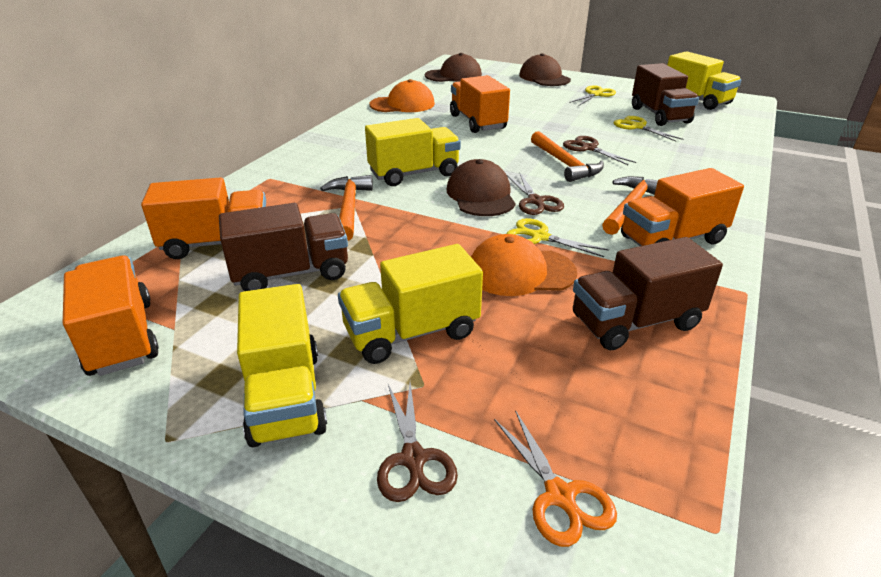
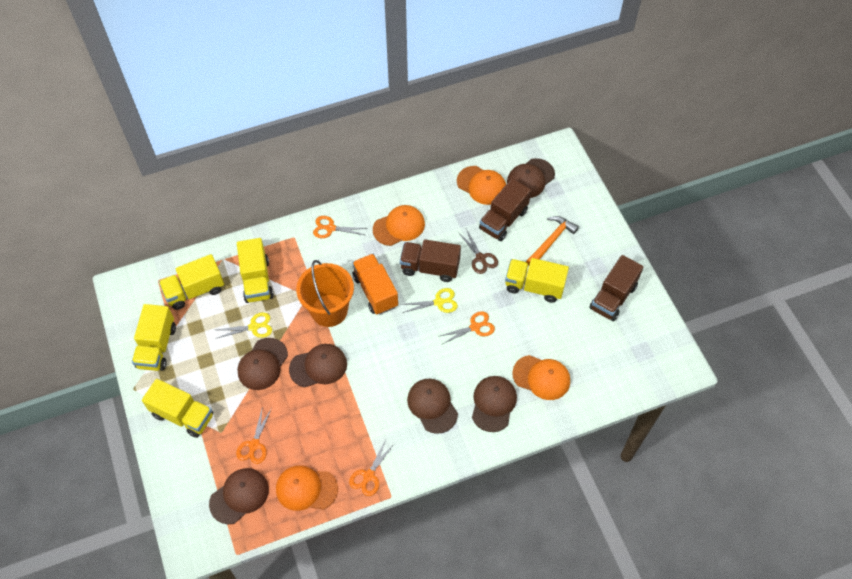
brown cap: [425,53,482,82] [446,159,516,216] [519,53,571,86] = 3 -> [209,468,269,524] [237,338,288,390] [289,344,347,387] [407,379,458,434] [472,376,517,432] [507,158,555,198] = 6
brown scissors: [377,382,458,502] [507,173,564,215] [563,136,636,165] = 3 -> [458,229,498,274] = 1
orange bucket: none = 0 -> [296,260,354,327] = 1
orange cap: [370,79,435,112] [471,234,577,296] = 2 -> [276,465,338,511] [373,205,425,246] [457,166,506,205] [512,355,570,400] = 4
orange hammer: [320,175,373,241] [531,131,604,182] [602,176,658,235] = 3 -> [526,216,579,266] = 1
orange scissors: [494,410,617,547] = 1 -> [236,406,272,464] [313,216,367,238] [349,440,394,496] [440,311,495,344] = 4
orange truck: [63,256,159,376] [141,177,266,259] [450,75,510,133] [621,168,744,246] = 4 -> [352,254,398,315] = 1
yellow scissors: [506,218,609,257] [569,85,616,106] [613,116,683,141] = 3 -> [216,312,272,338] [401,288,458,313] = 2
yellow truck: [237,284,327,447] [338,244,483,364] [365,118,461,186] [667,51,742,110] = 4 -> [132,304,176,371] [142,379,213,438] [159,254,224,310] [237,238,274,303] [505,258,569,302] = 5

